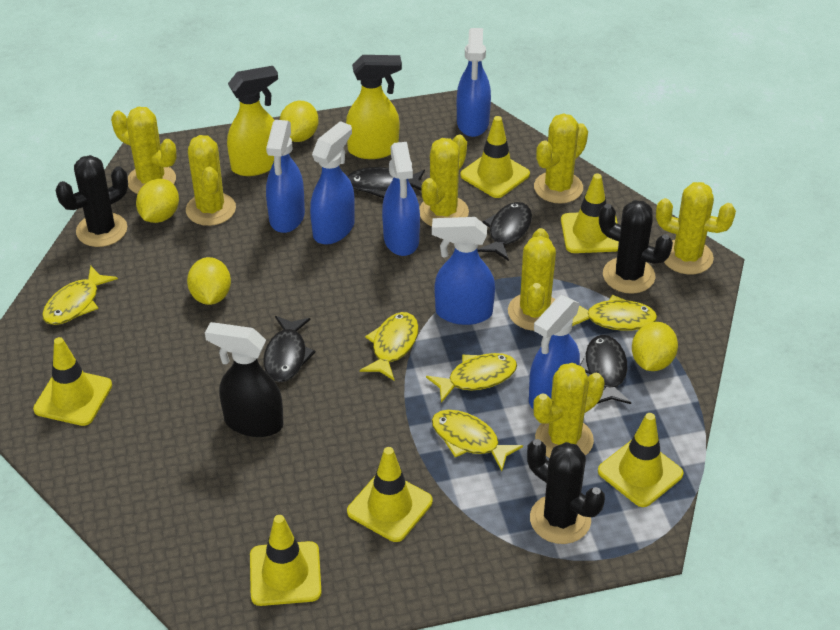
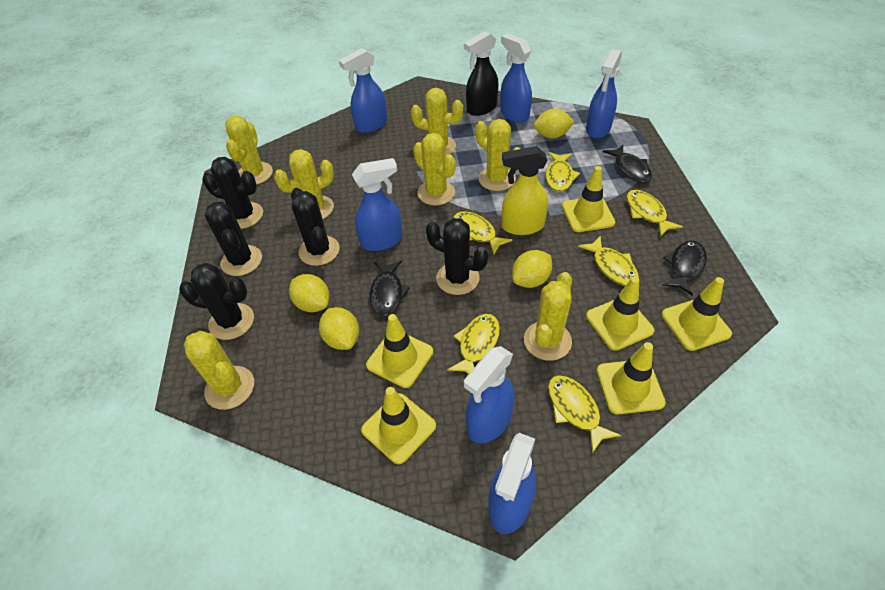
black cactus: [56,155,128,247] [527,439,605,544] [599,200,673,294] = 3 -> [179,263,254,340] [202,157,263,229] [205,202,262,276] [291,188,340,266] [426,218,488,295] = 5
black fish: [263,316,316,382] [347,167,425,198] [477,202,532,261] [580,335,631,404] = 4 -> [369,261,410,316] [603,145,652,183] [662,241,707,296] = 3
yellow fish: [42,265,118,325] [360,312,419,380] [426,353,517,403] [432,410,523,471] [572,295,657,331] = 5 -> [447,314,500,374] [453,211,513,254] [545,152,580,192] [548,375,621,453] [578,236,639,286] [626,190,683,237] = 6
yellow spray bottle: [227,66,278,176] [346,55,402,159] = 2 -> [502,146,548,235] = 1

